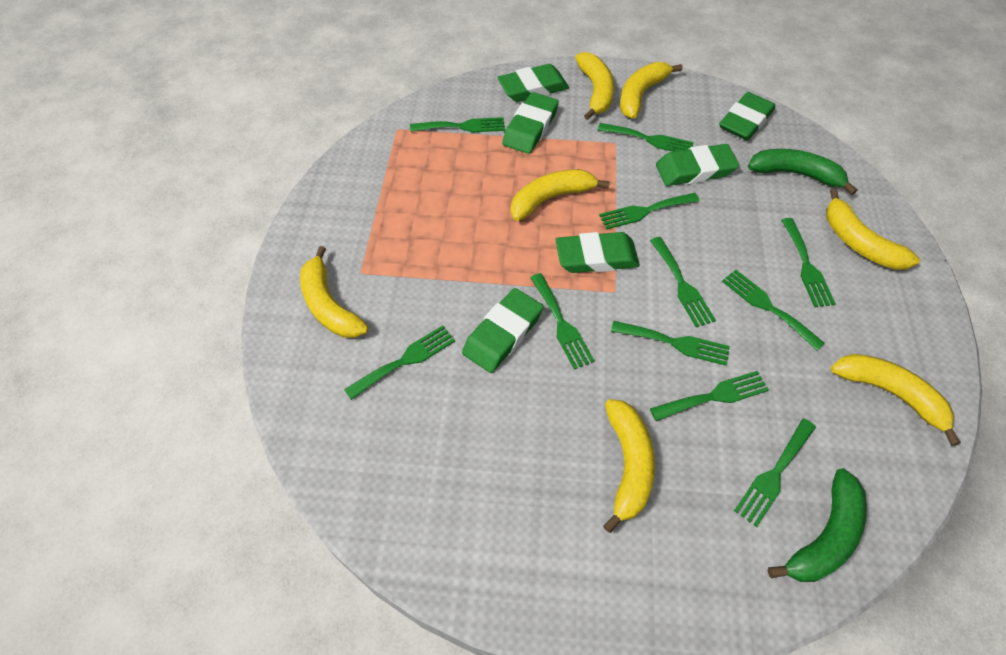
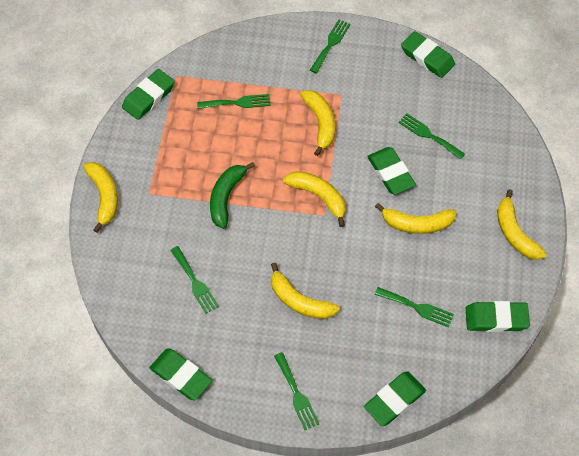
green banana: [748,149,858,195] [768,468,867,582] = 2 -> [210,162,255,229] = 1
green fork: [344,325,455,400] [410,117,505,133] [530,273,595,369] [598,123,694,152] [599,193,700,229] [611,321,730,366] [650,237,716,327] [650,371,769,421] [722,270,825,351] [734,418,816,527] [781,218,836,307] = 11 -> [170,246,219,314] [197,94,271,109] [274,352,319,430] [310,20,351,73] [375,287,454,328] [398,113,465,160] = 6
yellow banana: [300,246,369,338] [511,169,610,221] [575,52,614,120] [603,399,655,533] [620,62,683,119] [826,189,920,270] [831,354,961,446] = 7 -> [84,162,118,233] [271,263,340,319] [283,171,346,227] [300,90,335,156] [375,203,457,234] [497,189,547,260] = 6

